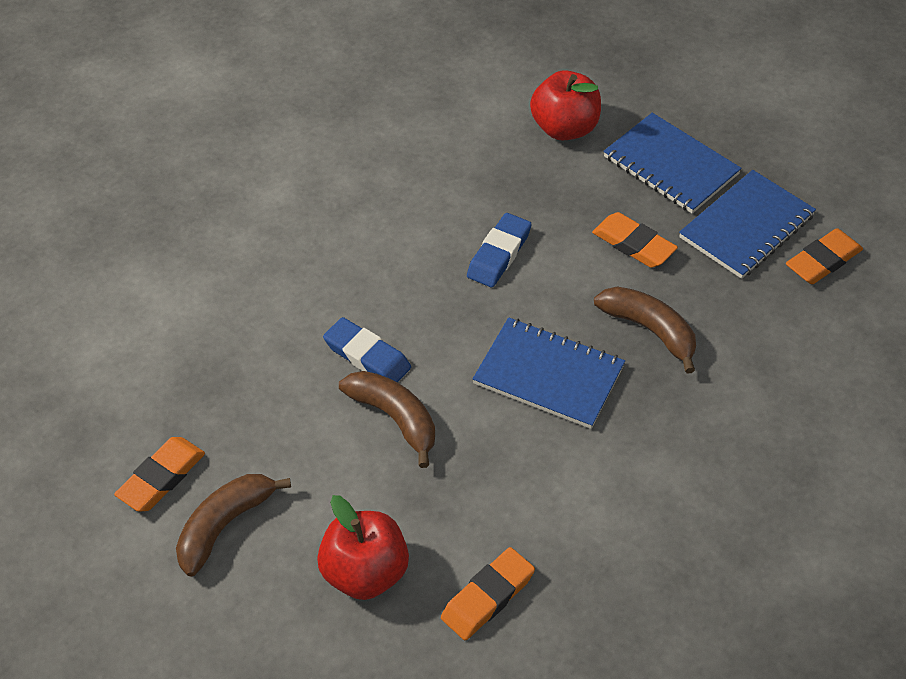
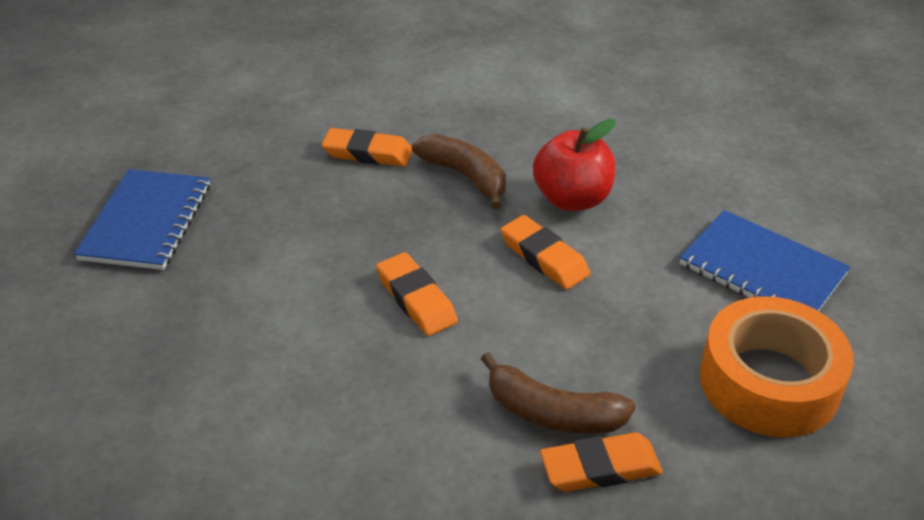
blue eraser: [323,317,411,383] [467,213,531,287] = 2 -> none = 0
blue notebook: [473,317,625,429] [603,113,742,214] [679,170,816,279] = 3 -> [74,169,210,270] [680,210,850,311] = 2
brown banana: [176,474,291,576] [339,371,435,468] [594,287,696,374] = 3 -> [412,134,506,209] [481,352,636,434] = 2
orange tape: none = 0 -> [700,296,854,437] = 1
red apple: [317,495,409,600] [530,70,601,141] = 2 -> [533,119,616,211] = 1

